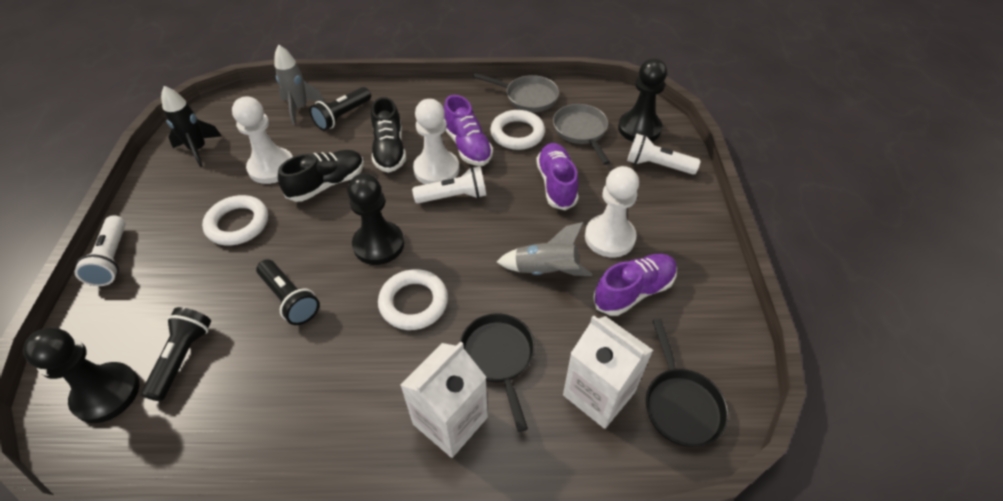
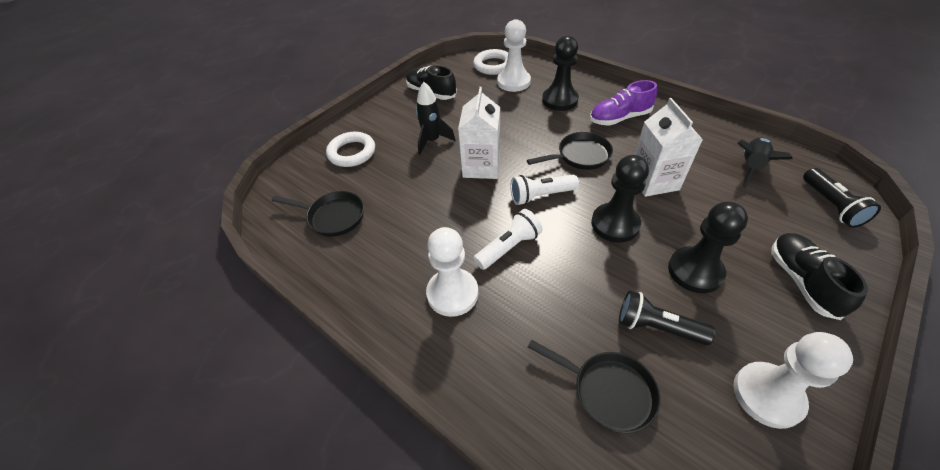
black flashlight: [141,307,211,401] [256,260,319,325] [309,87,371,131] = 3 -> [619,291,716,345] [803,168,881,228] = 2
black pan: [460,313,535,432] [646,319,729,447] = 2 -> [272,191,364,237] [527,132,613,170] [528,340,661,434] = 3
black rocket: [161,86,221,167] = 1 -> [416,82,455,154] [737,138,792,188] = 2
grey pan: [473,73,559,112] [553,104,610,165] = 2 -> none = 0
grey rocket: [274,45,325,125] [497,222,592,276] = 2 -> none = 0
purple shoe: [444,95,493,166] [536,143,579,210] [593,254,677,316] = 3 -> [590,80,657,126] = 1
white flashlight: [74,215,126,286] [412,166,486,203] [627,134,700,175] = 3 -> [474,209,543,270] [510,175,579,205] = 2
white ring: [202,195,268,246] [378,269,448,330] [490,110,545,150] = 3 -> [326,132,375,167] [473,49,508,75] = 2

